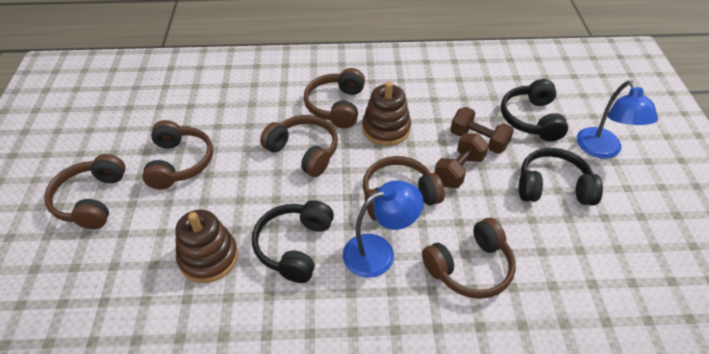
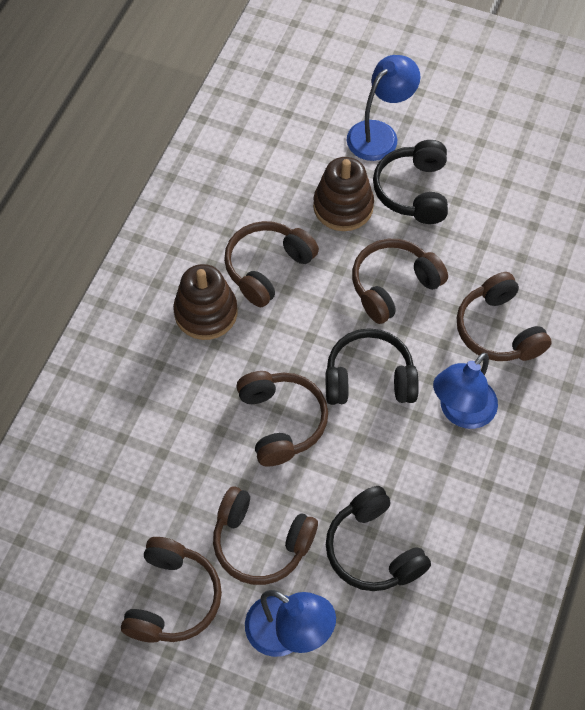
blue lamp: [343,180,424,278] [577,80,658,158] = 2 -> [245,590,336,657] [347,55,420,161] [433,353,498,429] = 3
brown dumbbell: [434,133,489,188] [450,107,514,154] = 2 -> none = 0

